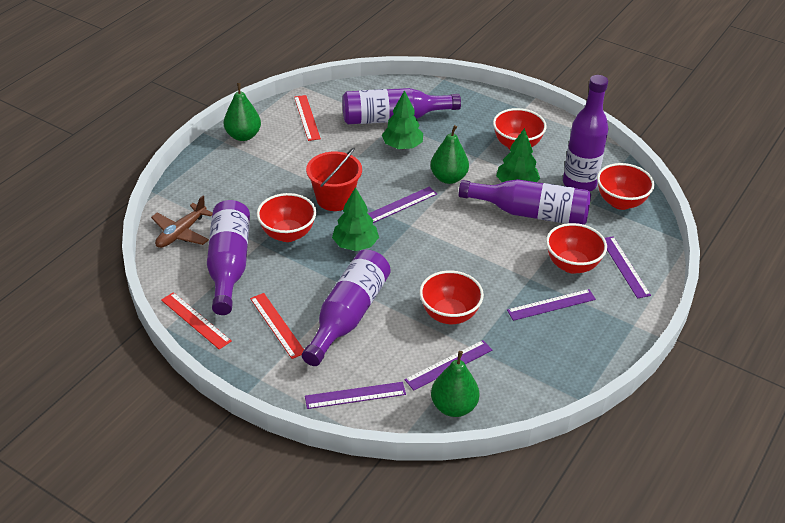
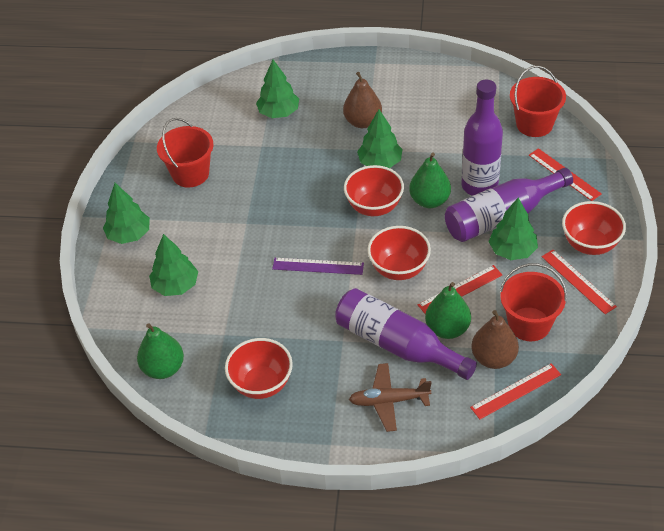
brown pear: none = 0 -> [343,72,382,128] [472,310,519,369] = 2
green tree: [332,187,379,251] [382,90,423,149] [496,128,540,182] = 3 -> [103,183,150,244] [149,234,198,296] [256,60,299,118] [357,109,403,168] [489,198,538,260] = 5
purple bottle: [207,200,250,315] [302,250,391,366] [342,88,461,124] [458,179,591,225] [563,75,609,192] = 5 -> [335,288,477,380] [445,168,573,242] [461,80,503,196] = 3
purple ruler: [305,382,406,409] [368,187,437,223] [405,340,492,390] [507,289,596,321] [605,236,651,299] = 5 -> [272,258,364,275] = 1
red bowl: [257,193,316,242] [419,270,484,324] [493,108,547,149] [546,223,607,274] [597,163,654,210] = 5 -> [225,338,293,399] [344,165,404,216] [367,226,431,280] [562,201,626,255] = 4
red bucket: [306,148,362,211] = 1 -> [157,118,213,187] [500,263,567,341] [510,66,566,137] = 3
red ruler: [161,292,232,350] [250,293,304,359] [294,95,321,141] = 3 -> [418,265,502,314] [470,363,561,419] [529,148,602,201] [542,250,617,314] = 4

